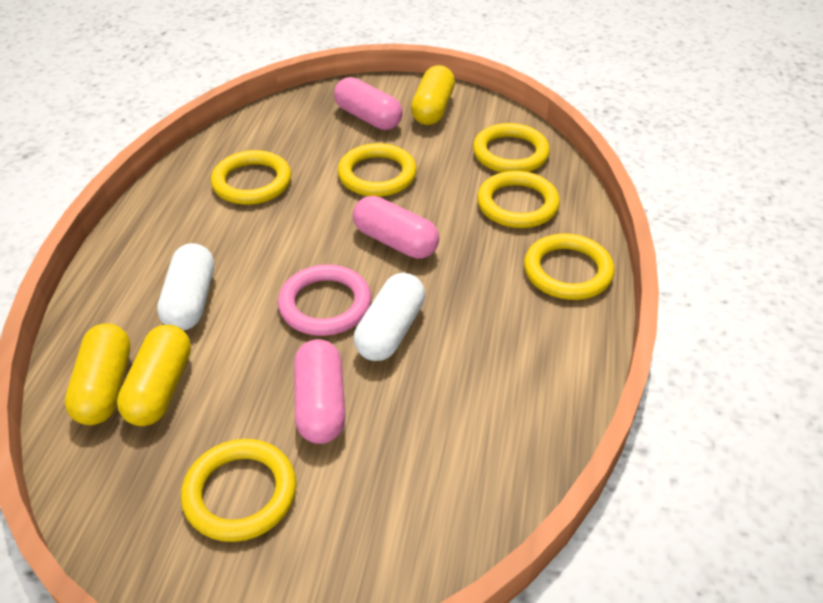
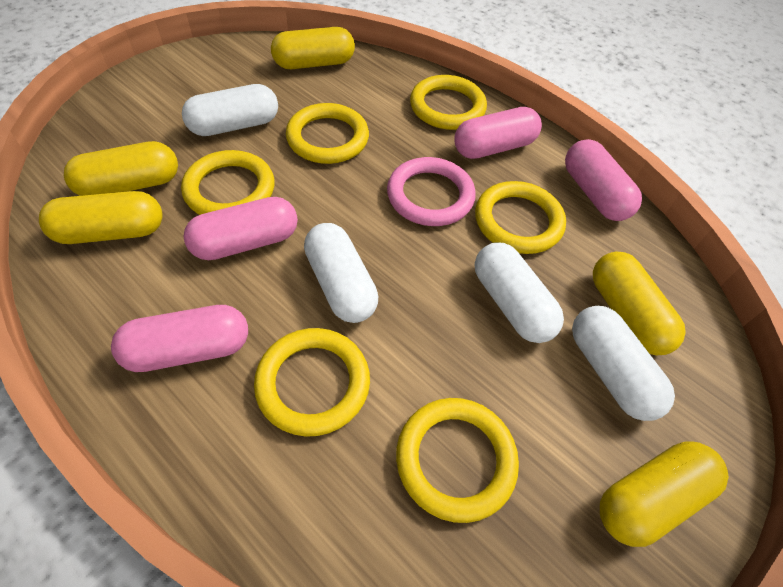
pink capsule: [294,339,346,444] [334,77,403,130] [353,196,439,259] = 3 -> [111,305,248,372] [184,197,298,260] [454,107,542,159] [565,139,642,221] = 4
white capsule: [157,243,214,330] [354,273,425,361] = 2 -> [182,84,278,136] [304,223,378,323] [475,243,564,343] [572,306,675,421] = 4
yellow capsule: [65,323,130,425] [117,325,191,426] [411,65,455,125] = 3 -> [39,191,163,244] [64,141,178,196] [271,27,355,69] [593,252,686,356] [600,441,729,547] = 5

